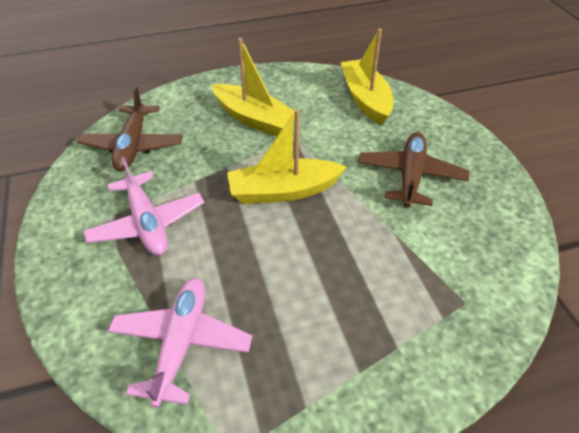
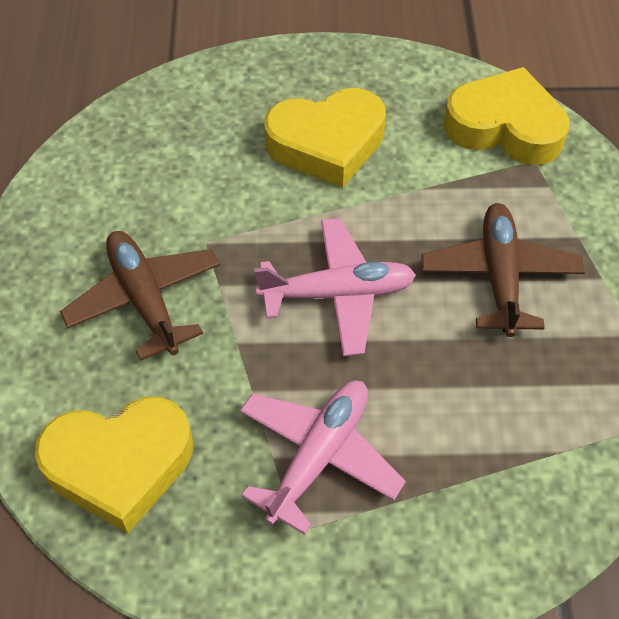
yellow boat: [211,38,294,137] [227,109,347,204] [341,29,393,125] = 3 -> none = 0
yellow heart: none = 0 -> [35,397,193,533] [264,88,386,188] [444,67,569,165] = 3

